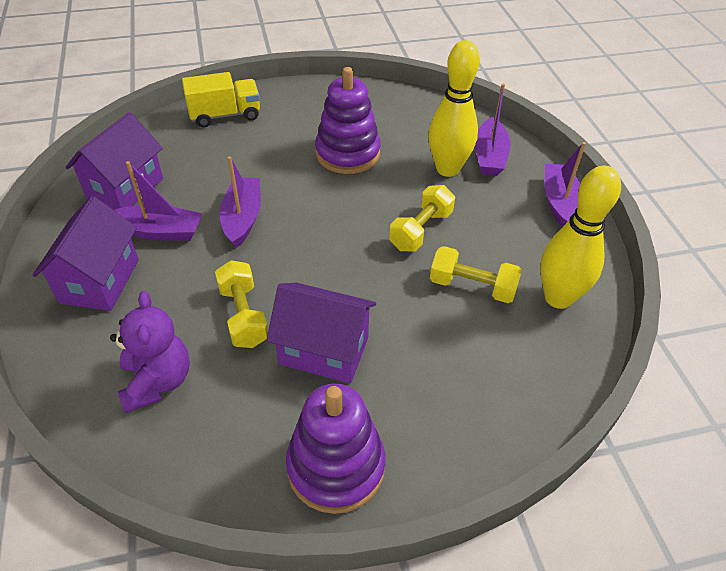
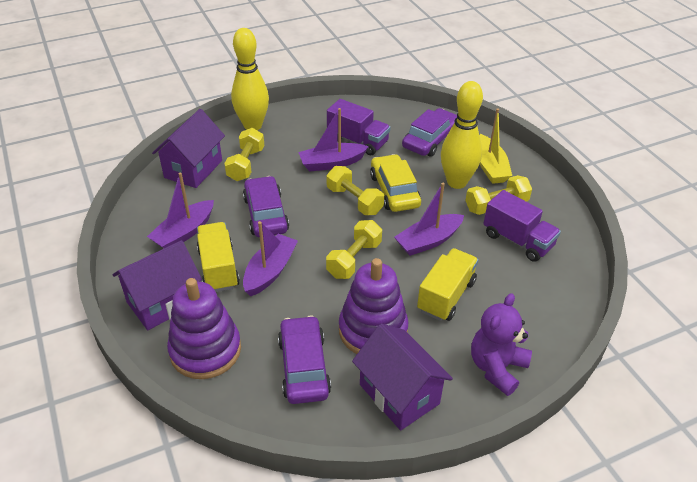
purple car: none = 0 -> [243,176,289,237] [278,315,331,404] [402,108,457,157] = 3
purple truck: none = 0 -> [327,99,391,155] [483,190,561,262] = 2
yellow boat: none = 0 -> [480,108,512,184] = 1
yellow car: none = 0 -> [370,154,421,212] = 1
yellow dumbbell: [215,260,268,348] [389,185,455,251] [430,246,522,303] = 3 -> [224,128,264,181] [326,166,384,215] [326,220,382,279] [465,175,532,215] = 4
yellow truck: [182,72,260,127] = 1 -> [197,222,240,292] [417,248,478,321] = 2

